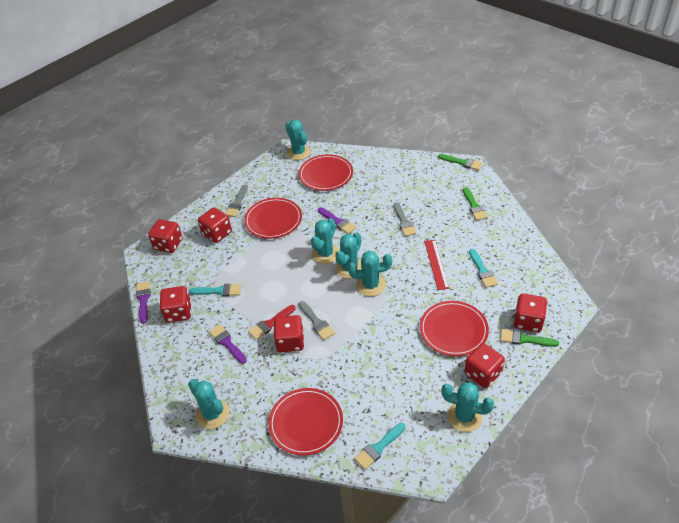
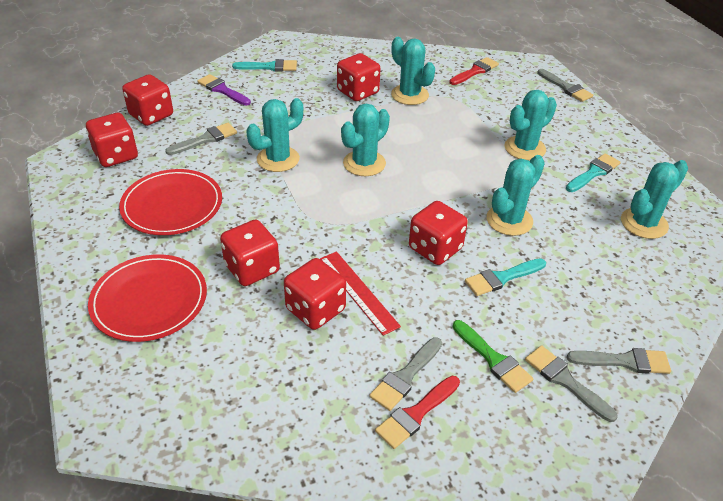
green brush: [438,154,483,171] [463,187,488,221] [500,329,559,347] = 3 -> [453,320,533,393] = 1
grey brush: [225,185,248,217] [299,301,335,340] [393,202,417,237] = 3 -> [165,123,237,155] [369,337,442,411] [525,345,617,422] [537,69,593,102] [567,348,671,374] = 5
purple brush: [136,281,151,324] [209,324,247,364] [318,207,356,234] = 3 -> [197,74,251,106] = 1
red brush: [248,305,296,340] = 1 -> [375,376,460,449] [449,57,499,85] = 2
red plate: [244,198,302,239] [268,388,343,456] [299,154,353,191] [420,301,489,356] = 4 -> [88,254,207,342] [119,169,222,235] = 2

